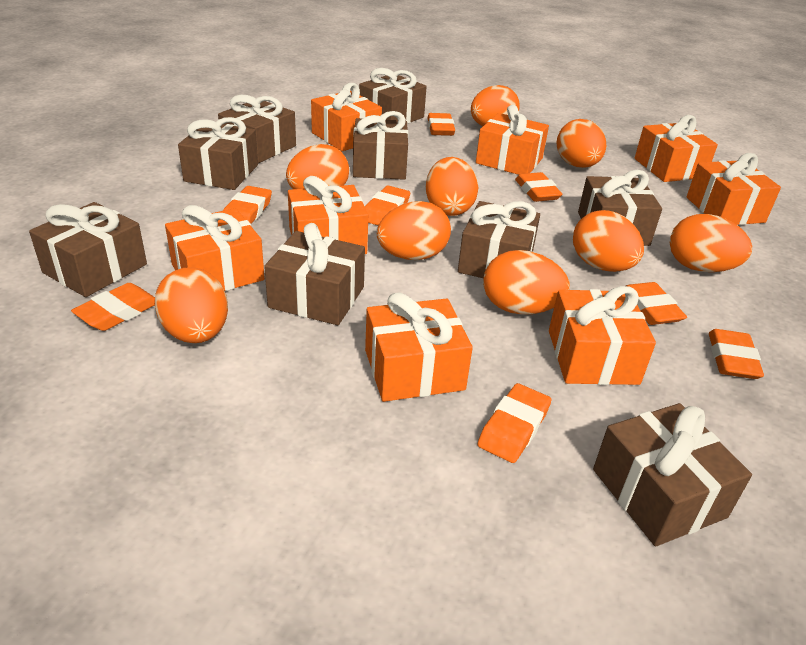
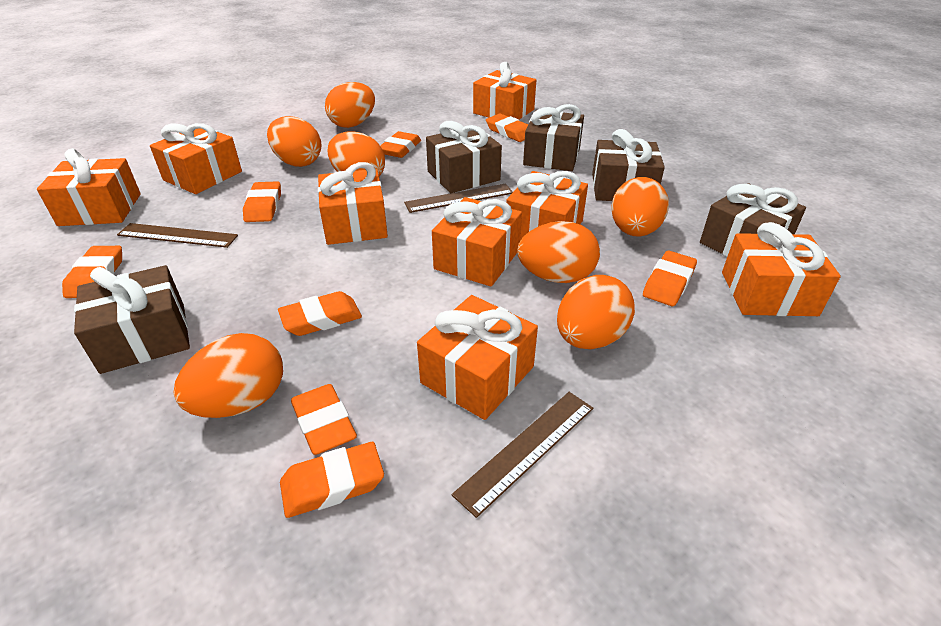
brown gift: [29,202,147,297] [178,117,258,190] [218,94,296,163] [264,223,365,325] [353,111,408,180] [359,68,427,124] [458,201,540,278] [578,170,662,246] [593,403,752,546] = 9 -> [74,265,190,374] [426,121,502,193] [523,104,584,171] [592,129,665,201] [700,183,806,257] = 5
brown ruler: none = 0 -> [117,223,238,248] [404,184,513,213] [452,392,593,518] = 3
orange egg: [154,267,228,343] [286,144,349,189] [377,201,451,260] [426,157,478,216] [471,85,520,126] [483,250,570,315] [556,119,606,168] [573,210,644,272] [670,214,752,272] = 9 -> [173,333,283,418] [267,116,322,167] [325,82,375,128] [328,131,385,176] [517,221,600,283] [557,275,635,349] [611,177,669,237] = 7

